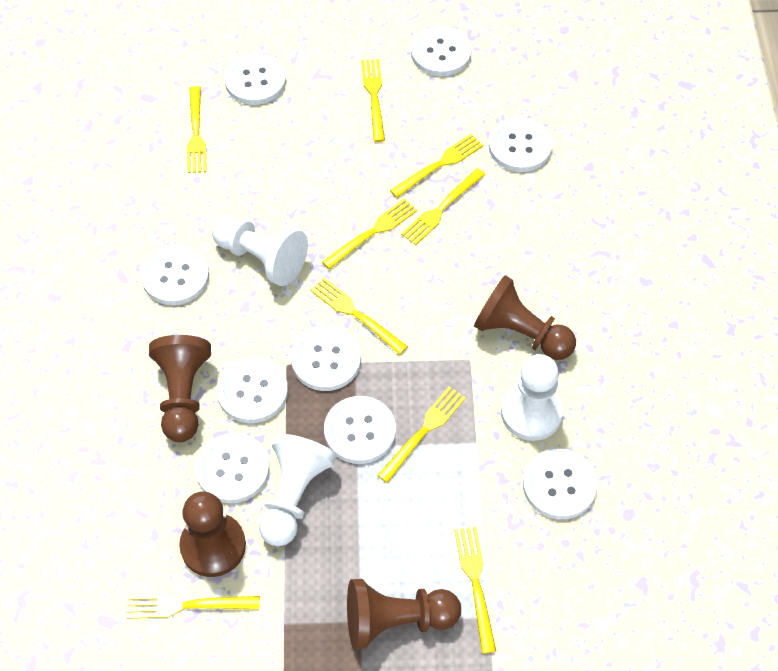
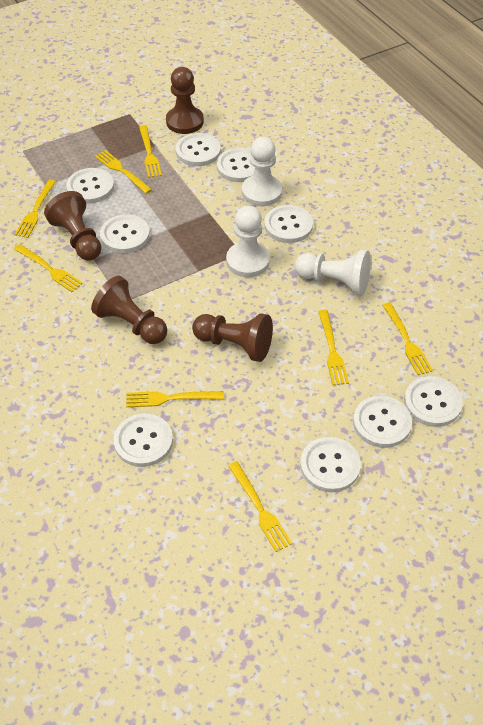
yellow fork: [126,595,260,619] [187,86,207,173] [310,278,408,355] [322,198,417,269] [361,59,385,142] [377,386,466,483] [390,134,483,198] [401,168,486,245] [454,526,496,654] = 9 -> [14,179,56,238] [14,244,83,292] [95,150,152,194] [126,391,224,407] [139,125,162,178] [228,461,292,552] [318,310,349,385] [382,302,433,375] = 8

